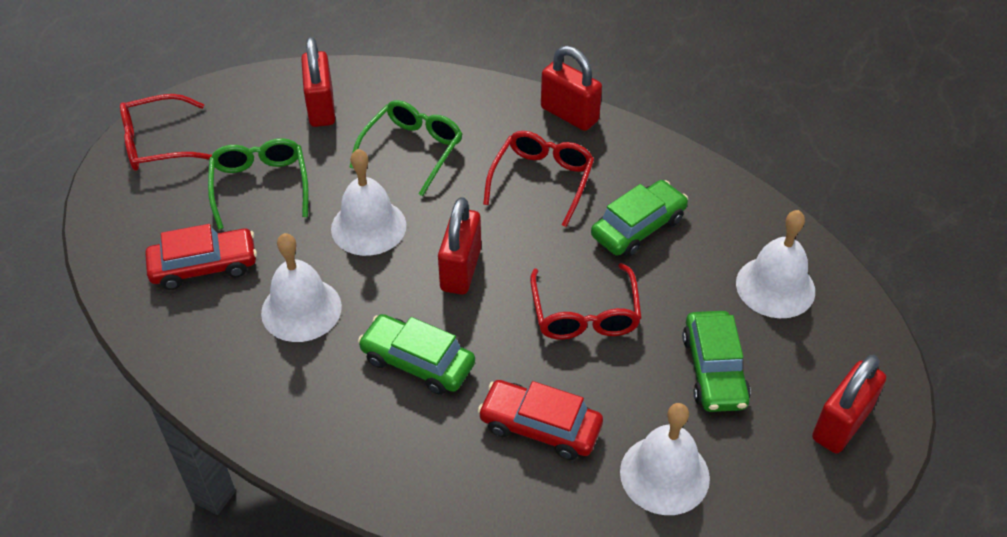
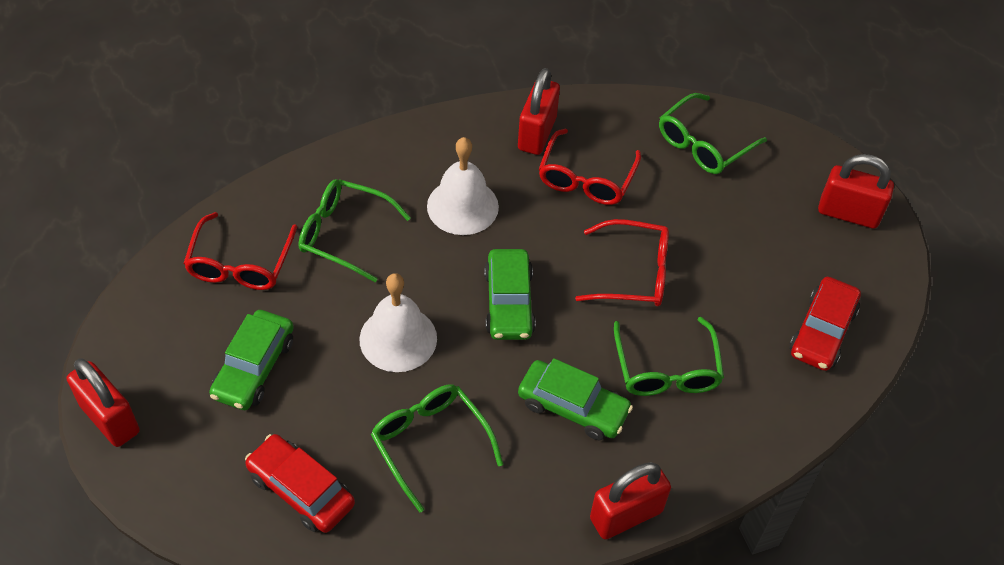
green glasses: [208,138,309,230] [349,100,462,196] = 2 -> [299,179,411,282] [371,385,503,513] [614,317,724,396] [659,93,767,174] = 4
white bell: [261,233,342,342] [331,149,406,256] [620,403,710,515] [736,210,815,318] = 4 -> [359,273,437,372] [427,137,499,235] = 2

